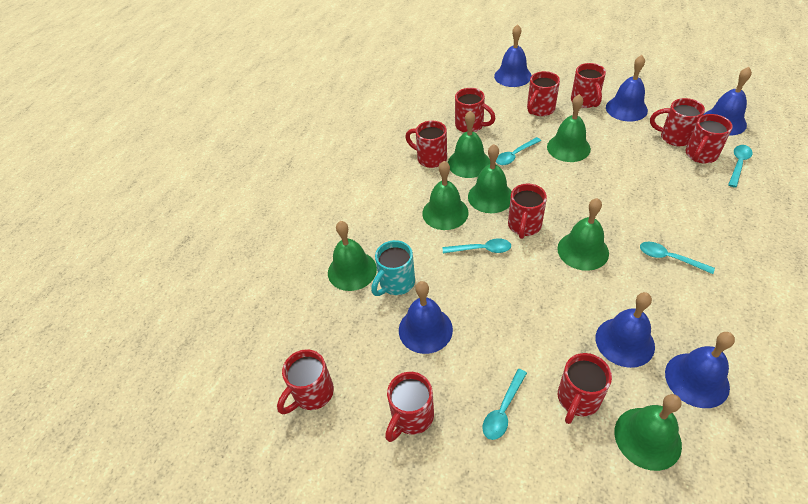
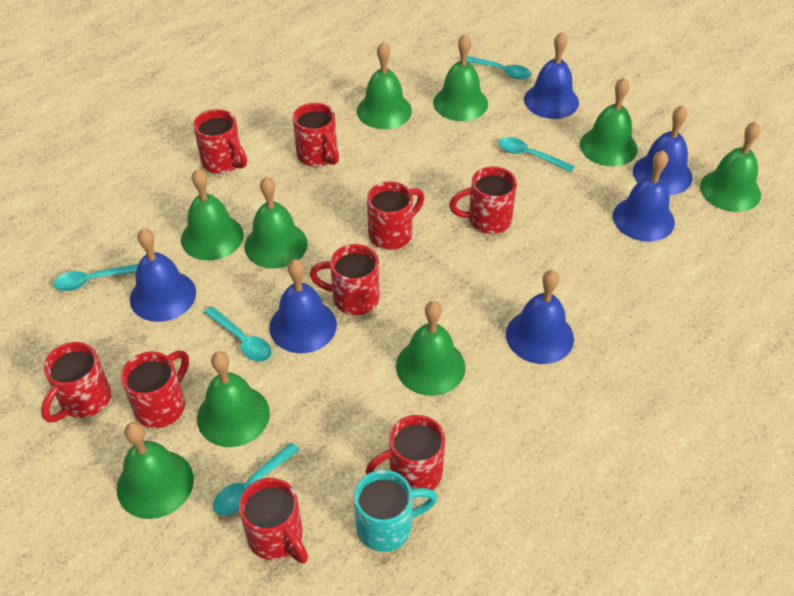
green bell: [328,221,377,291] [422,161,469,230] [448,111,490,178] [468,144,512,213] [547,94,591,162] [557,198,609,271] [614,394,682,471] = 7 -> [117,422,194,519] [181,169,244,260] [197,351,270,447] [245,177,308,269] [357,42,412,129] [396,301,465,396] [433,34,488,121] [580,78,638,167] [700,122,761,212] = 9
red mug: [277,349,334,414] [385,372,434,442] [405,121,447,168] [455,88,496,133] [508,184,547,239] [527,71,560,116] [558,353,612,424] [571,63,606,108] [650,98,705,146] [686,114,733,163] = 10 -> [41,342,111,423] [121,350,189,428] [193,109,247,174] [239,478,308,564] [293,103,339,167] [310,244,380,315] [365,415,445,490] [367,181,424,250] [449,166,517,234] = 9

